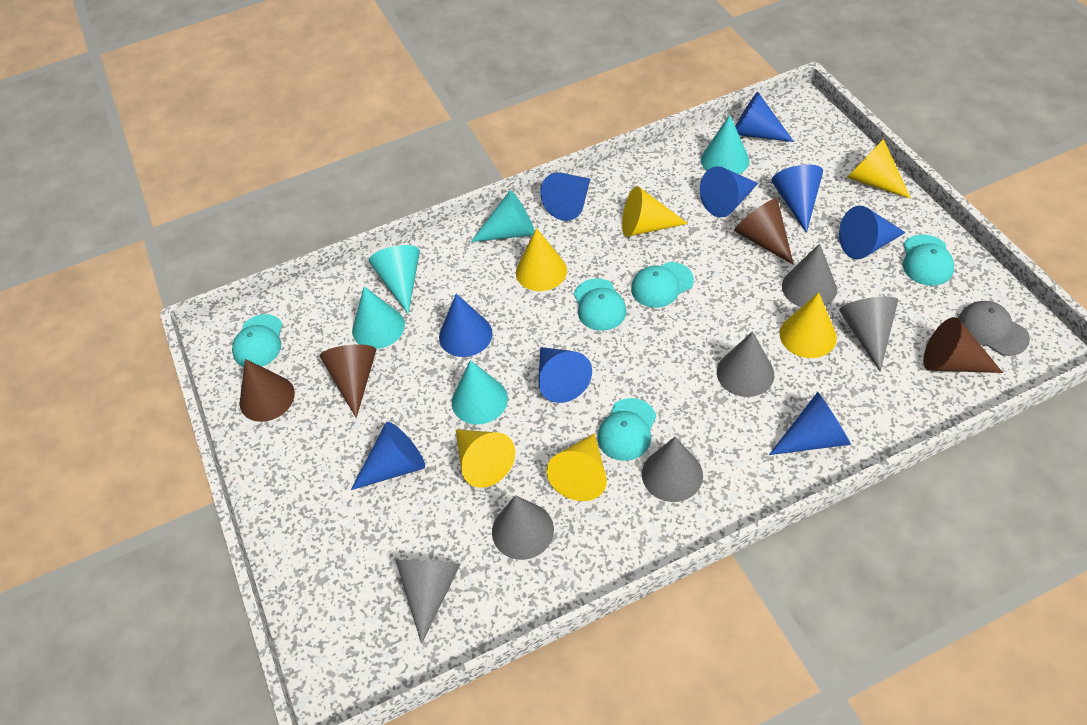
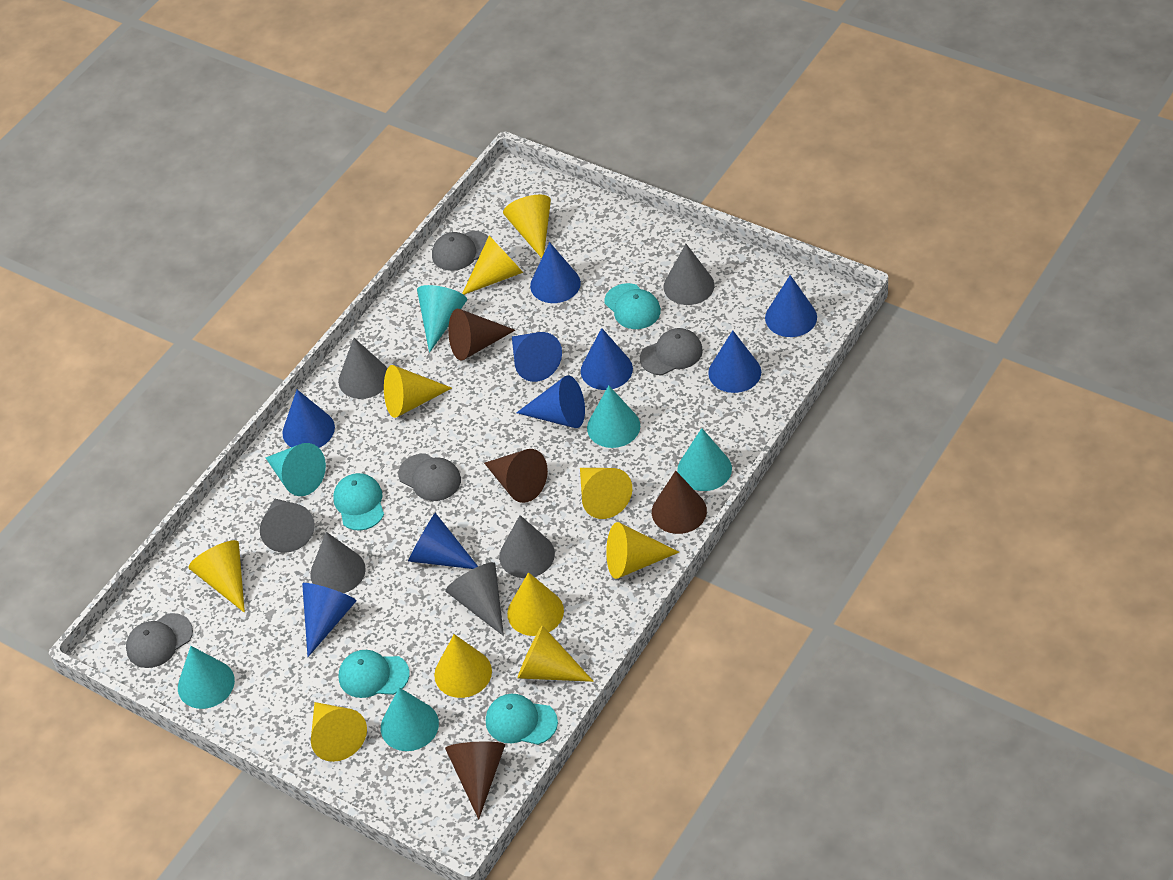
grey cap: [958,301,1030,356] = 1 -> [126,613,193,668] [398,453,461,501] [432,230,488,271] [640,328,703,375] = 4
turquoise cap: [232,314,283,367] [574,278,627,331] [597,398,656,461] [631,262,694,308] [903,234,954,286] = 5 -> [333,473,384,531] [339,650,410,698] [486,694,558,745] [605,283,661,329] = 4
turquoise cone: [352,286,405,349] [369,245,420,314] [452,360,508,425] [471,190,535,242] [701,115,749,174] = 5 -> [178,646,235,709] [265,443,326,496] [381,687,439,751] [417,285,467,353] [587,385,640,448] [677,428,732,491] = 6
yellow cone: [456,429,515,488] [516,228,567,291] [546,433,607,501] [622,186,688,237] [780,292,837,358] [847,139,911,199] = 6 -> [188,540,245,613] [311,702,367,762] [384,365,452,418] [434,634,492,698] [462,236,523,295] [503,195,551,258] [507,572,564,636] [518,625,594,682] [580,468,632,519] [606,522,679,579] = 10

